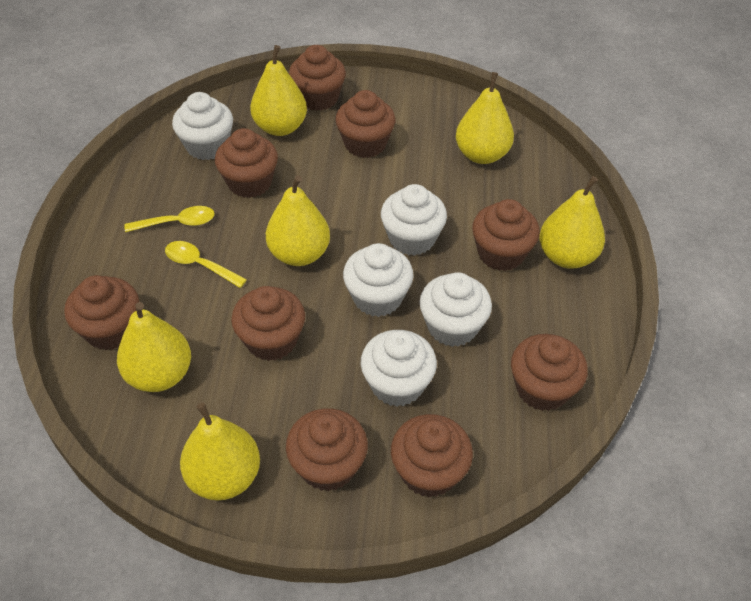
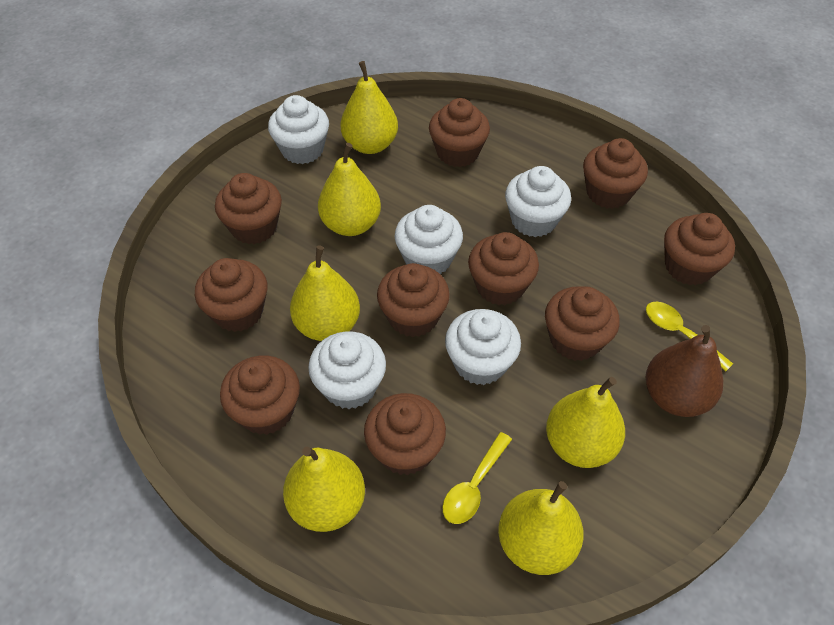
brown cupcake: [64,275,139,350] [215,128,278,198] [231,286,305,361] [286,408,368,491] [289,45,346,111] [335,90,395,158] [391,414,473,497] [472,199,540,271] [511,334,588,411] = 9 -> [195,258,267,332] [215,173,282,244] [220,356,300,435] [364,393,446,475] [377,263,450,337] [429,98,490,167] [468,232,539,305] [545,286,620,361] [583,138,648,209] [664,213,735,285] = 10
brown pear: none = 0 -> [646,325,723,417] = 1

